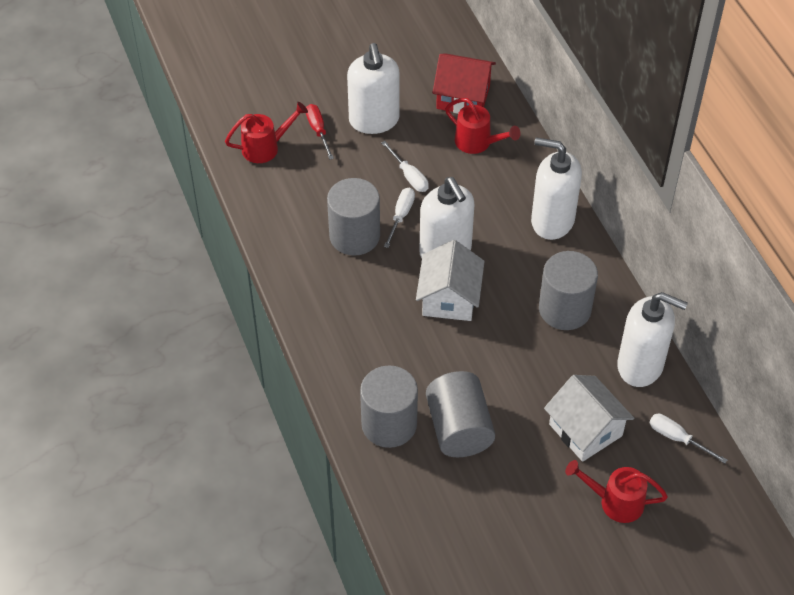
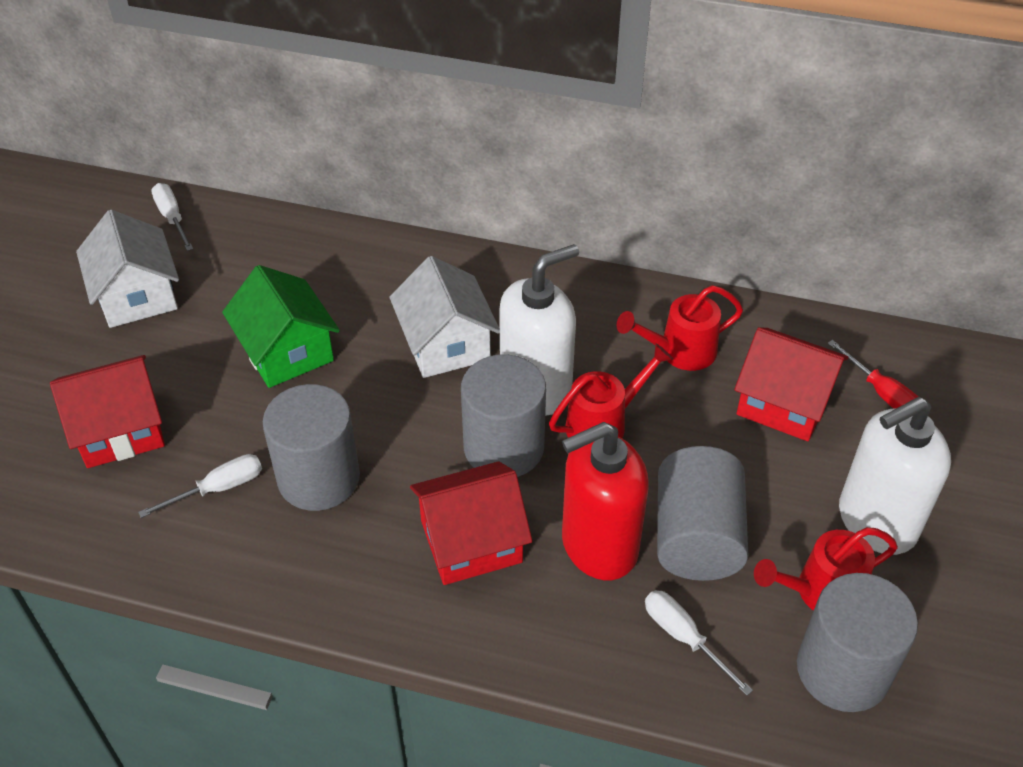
green house: none = 0 -> [222,265,340,388] = 1
red house: [432,54,496,114] = 1 -> [50,355,165,468] [410,461,532,585] [734,327,849,441] = 3
red soap dispenser: none = 0 -> [562,422,649,580] = 1
white soap dispenser: [347,43,400,134] [419,177,474,258] [531,137,582,240] [617,292,688,387] = 4 -> [499,244,579,416] [839,397,951,555] = 2

